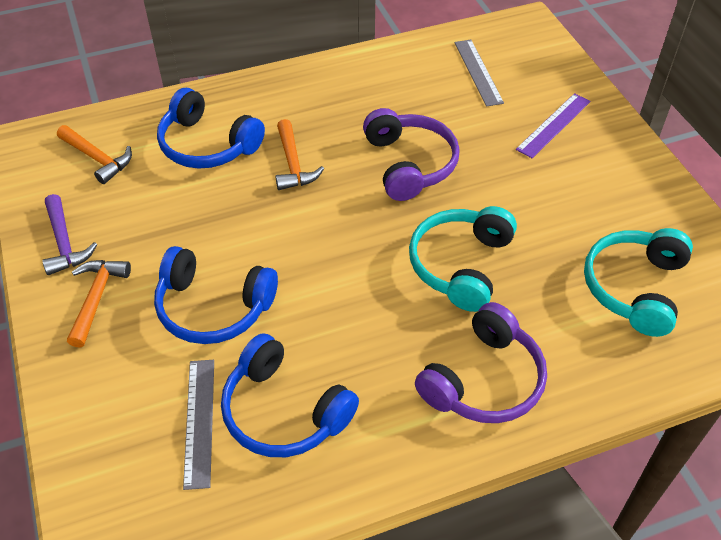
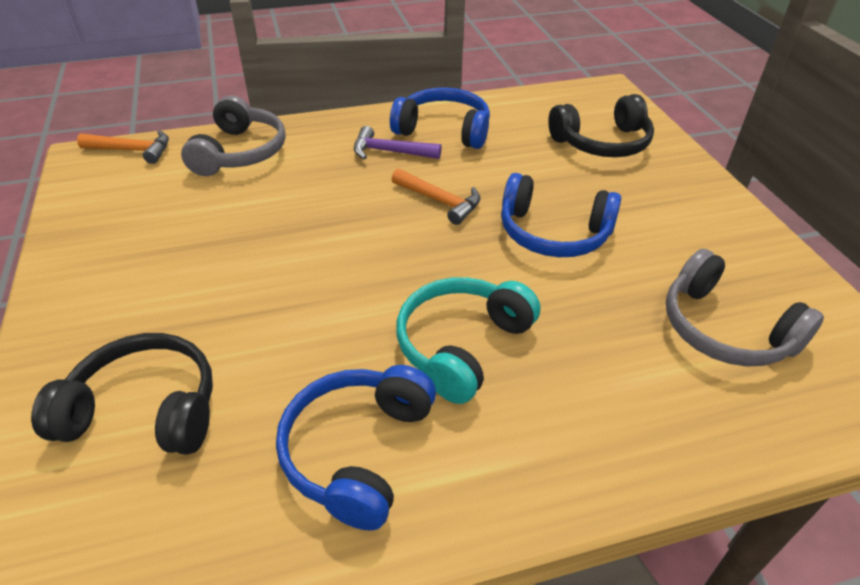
black headphones: none = 0 -> [31,333,213,455] [548,94,654,157] = 2
grey headphones: none = 0 -> [181,95,286,176] [666,249,824,367] = 2
grey ruler: [183,360,214,490] [455,40,504,107] = 2 -> none = 0
orange hammer: [57,125,132,184] [67,260,131,348] [276,119,324,190] = 3 -> [77,130,169,164] [391,169,481,225] = 2
purple headphones: [363,108,460,201] [415,302,547,423] = 2 -> none = 0
purple ruler: [516,93,590,158] = 1 -> none = 0
turquoise headphones: [409,206,517,312] [584,228,693,337] = 2 -> [396,277,540,404] = 1

